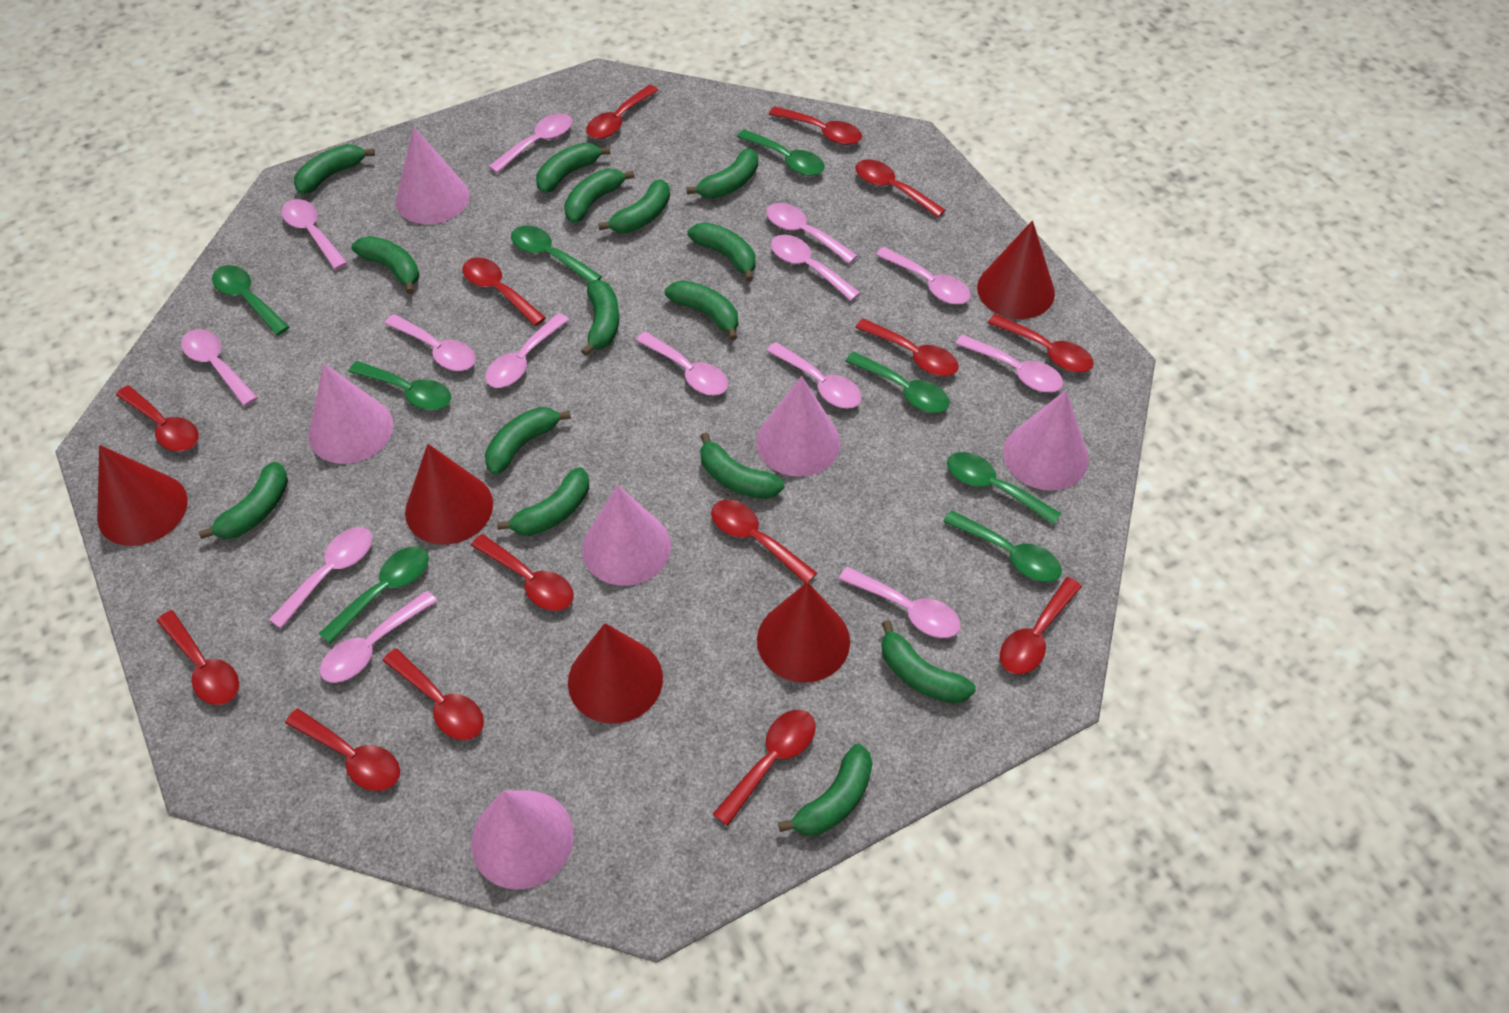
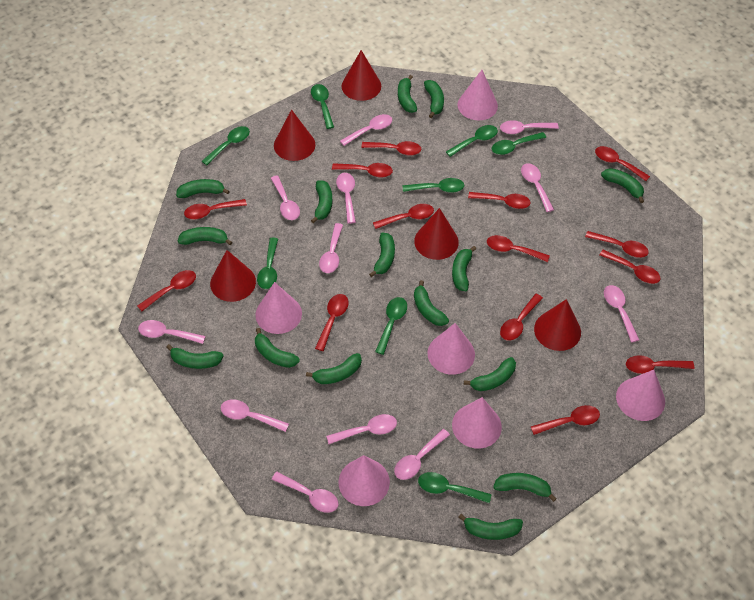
pink spoon: [181,329,258,406] [269,527,372,629] [281,199,348,270] [320,590,437,683] [384,314,476,371] [485,313,569,388] [488,113,572,173] [636,332,728,395] [766,203,858,264] [766,342,862,409] [771,235,860,301] [839,567,961,638] [876,247,971,304] [955,334,1063,392] = 14 -> [138,320,206,344] [221,399,289,432] [271,175,300,220] [271,472,339,513] [319,223,343,273] [326,414,397,444] [336,173,356,224] [340,114,392,146] [394,429,450,480] [500,120,559,134] [521,163,554,212] [604,285,639,342] = 12

